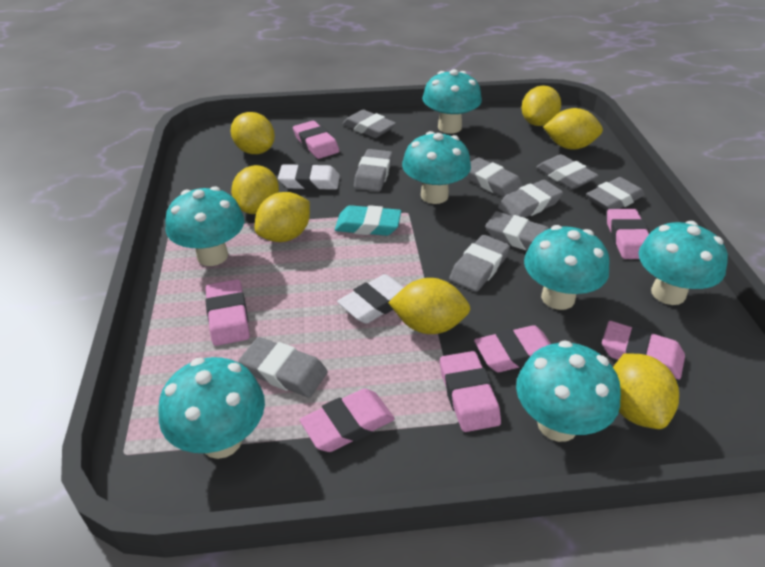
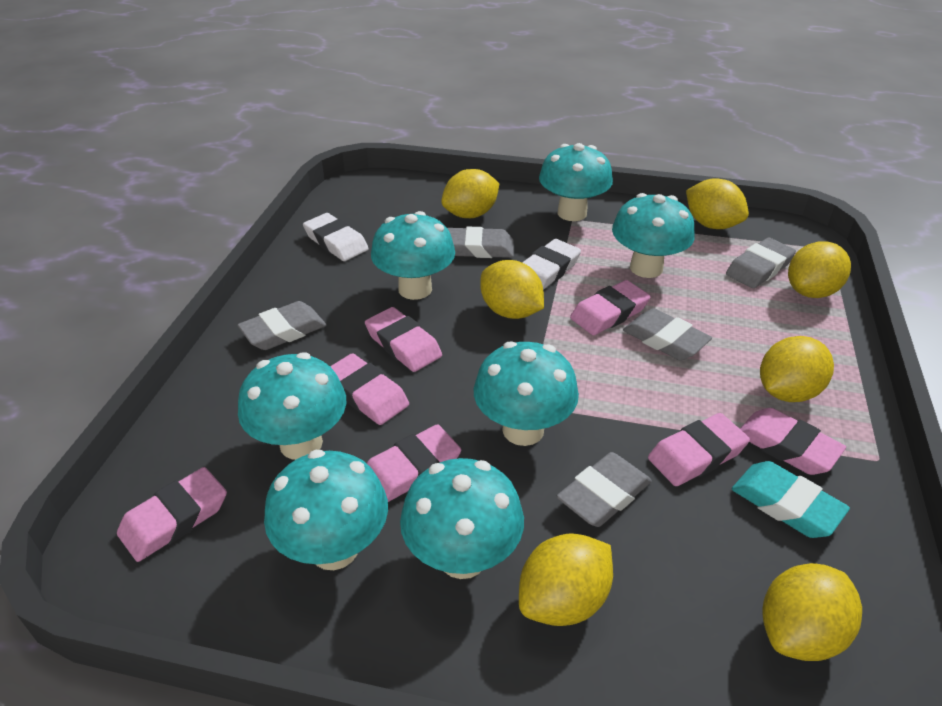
grey eraser: [238,337,328,397] [343,110,396,138] [354,149,393,192] [449,235,510,292] [466,157,523,197] [485,211,549,250] [498,180,563,218] [536,154,599,189] [586,177,645,210] = 9 -> [238,301,326,350] [447,227,514,258] [557,452,652,527] [623,308,712,361] [726,238,796,288] = 5

